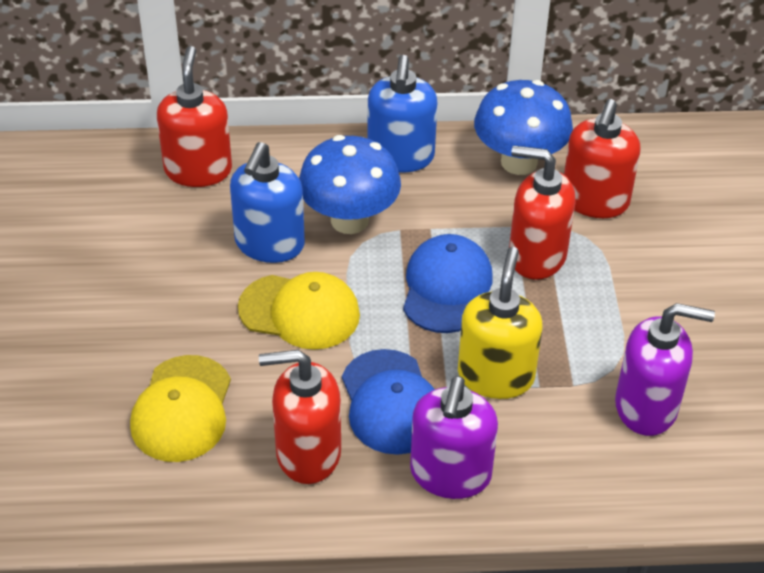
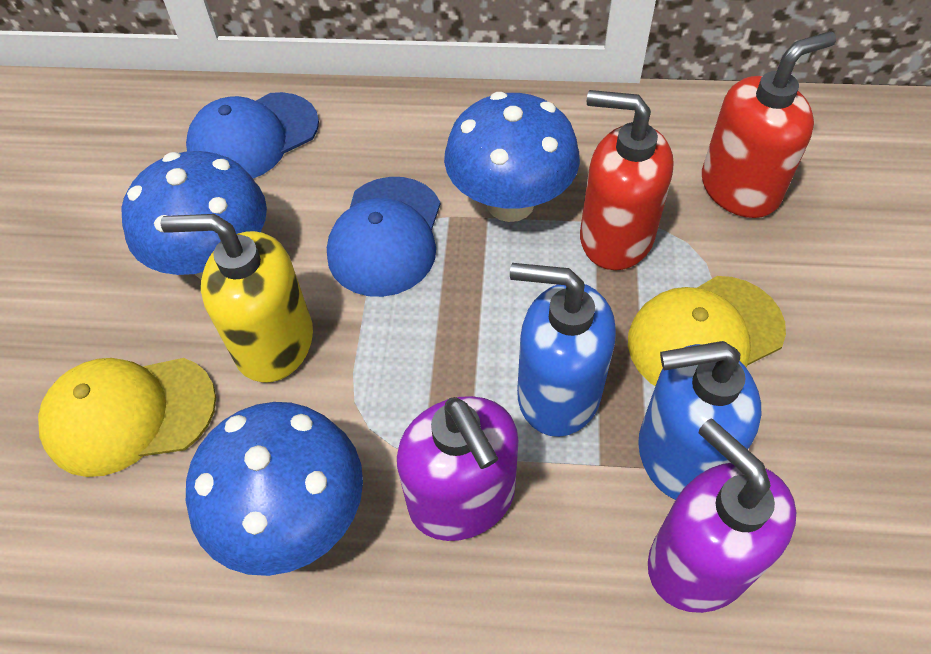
blue mushroom: [299,135,401,234] [474,80,573,175] = 2 -> [121,151,267,279] [186,402,363,576] [444,92,580,222] = 3
red soap dispenser: [157,46,232,187] [259,350,341,484] [509,146,576,280] [564,99,641,218] = 4 -> [580,90,674,270] [702,31,836,218] = 2

